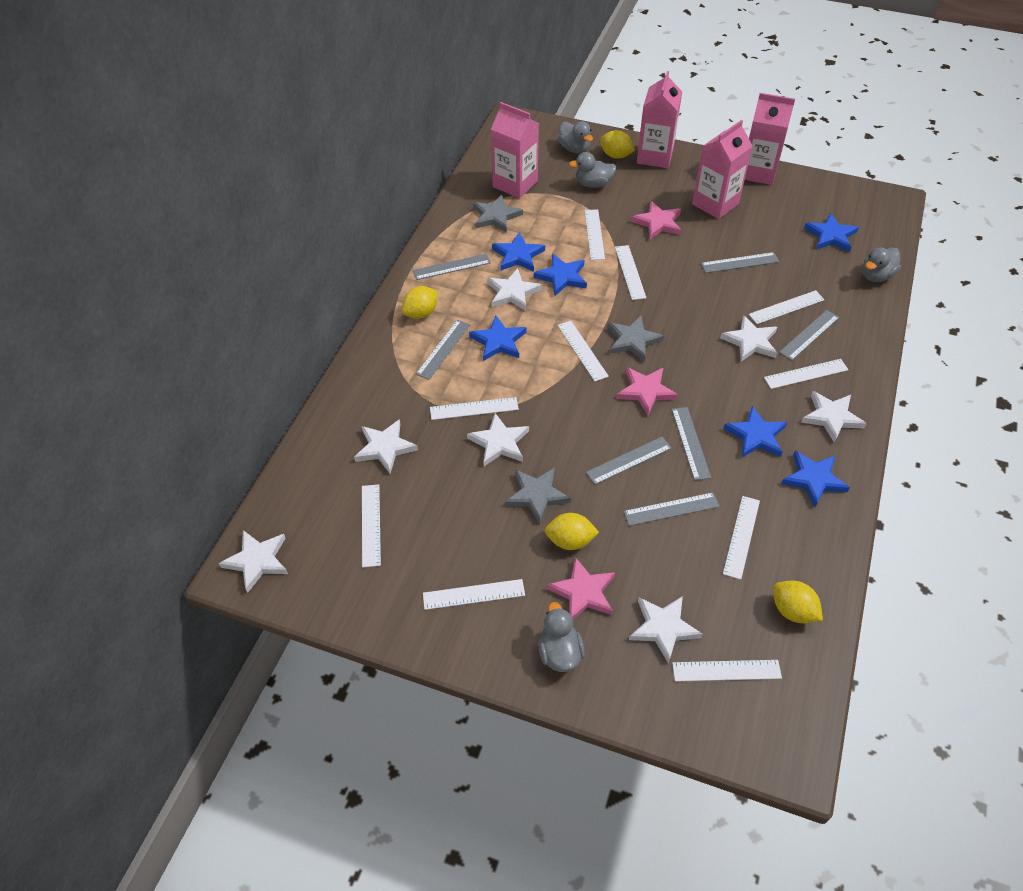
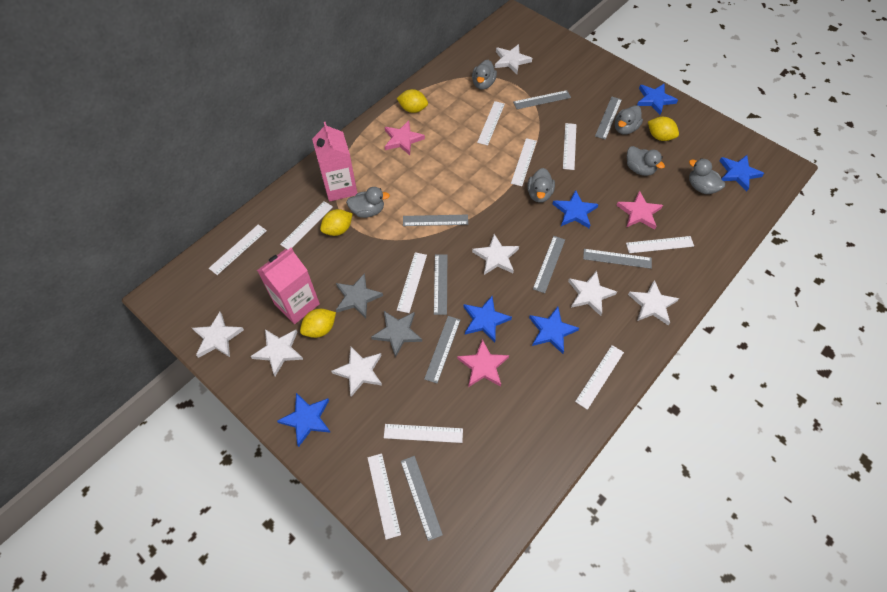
grey duck: [538,602,585,672] [558,121,593,153] [569,152,616,188] [862,247,901,282] = 4 -> [346,187,390,218] [472,60,497,90] [527,168,555,203] [615,105,643,135] [627,146,665,176] [689,158,725,194] = 6
grey ruler: [413,254,491,280] [416,320,470,380] [586,437,672,485] [624,492,720,526] [672,407,711,480] [701,252,779,273] [779,310,839,361] = 7 -> [401,456,443,541] [403,214,468,226] [424,316,460,383] [434,254,447,315] [513,90,571,109] [533,236,565,293] [583,249,652,269] [595,97,622,140] = 8
grey star: [473,195,523,233] [505,467,571,524] [608,316,664,362] = 3 -> [336,274,383,318] [371,311,422,358] = 2
pink carton: [491,102,539,198] [637,71,682,168] [692,120,752,219] [745,93,795,185] = 4 -> [257,248,320,324] [312,122,357,202] = 2

